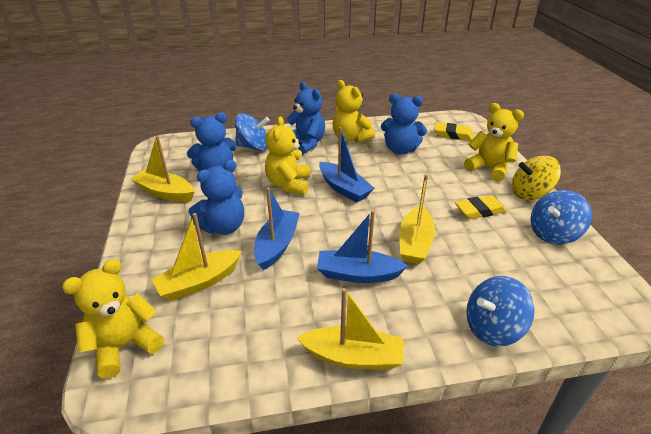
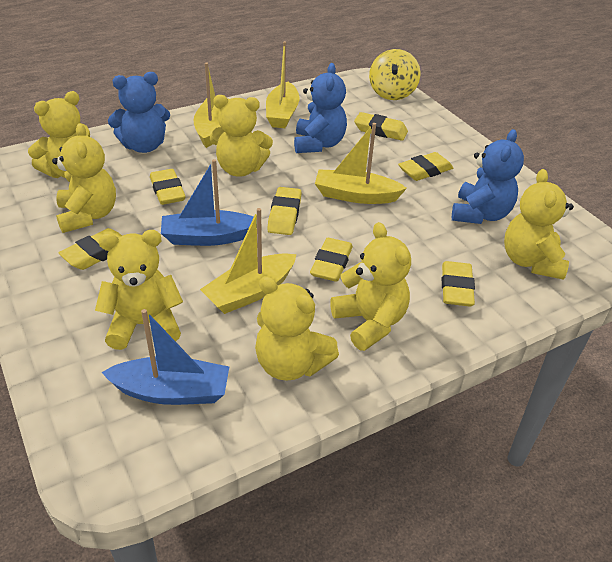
blue boat: [254,187,300,270] [317,210,408,283] [319,127,375,203] = 3 -> [101,309,229,405] [161,159,254,246] = 2
blue spinning top: [235,113,270,151] [467,276,534,347] [531,190,592,245] = 3 -> none = 0
blue teddy bear: [187,112,237,171] [189,160,244,235] [286,82,325,155] [381,93,427,154] = 4 -> [108,72,170,153] [294,63,347,153] [452,129,524,224] = 3
yellow eraser: [434,122,474,141] [455,195,506,219] = 2 -> [58,228,122,270] [150,169,186,205] [267,187,302,235] [310,238,353,282] [354,112,408,141] [398,152,453,181] [442,261,475,306] = 7
yellow teddy bear: [62,259,164,379] [265,117,310,195] [332,80,375,143] [464,103,524,182] = 4 -> [28,91,90,178] [52,123,116,233] [95,230,183,350] [209,95,273,176] [255,276,339,381] [330,222,411,351] [504,169,574,280] = 7

